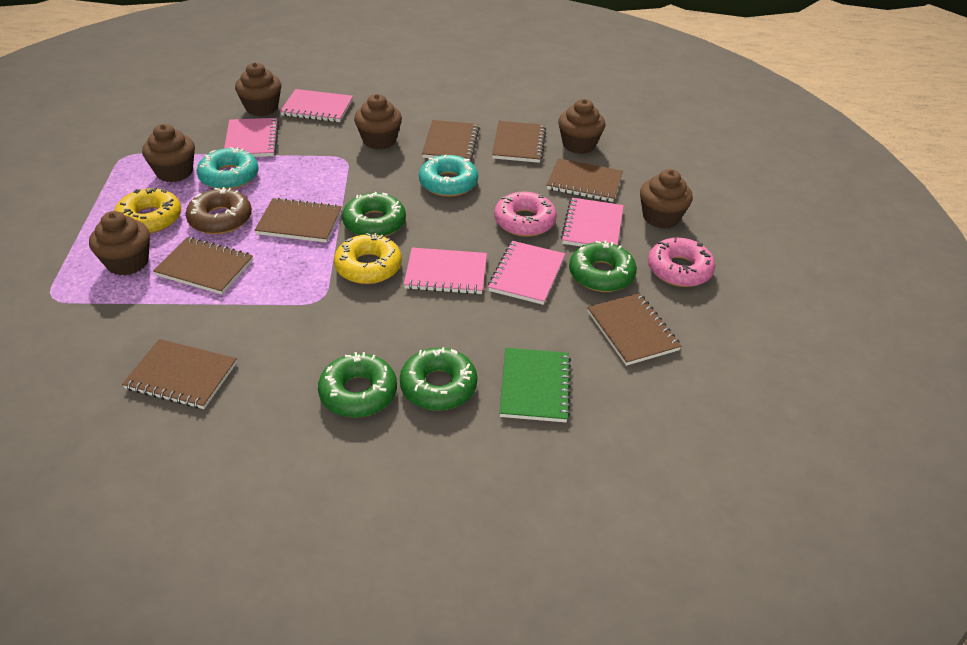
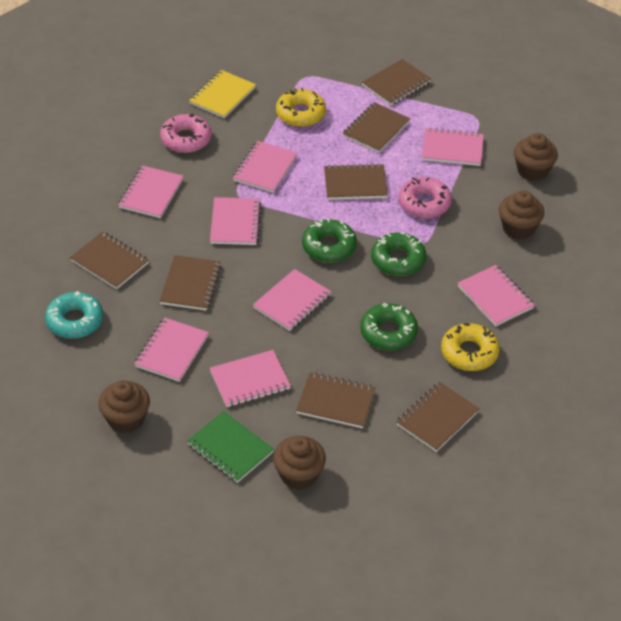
brown cupcake: [89,211,150,275] [142,124,195,182] [235,62,281,116] [354,94,402,150] [558,99,605,154] [640,169,693,229] = 6 -> [98,380,150,433] [273,436,326,490] [499,190,544,240] [514,133,558,181] = 4
brown donut: [186,187,252,234] = 1 -> none = 0
green donut: [318,352,397,418] [342,192,406,237] [400,347,477,411] [569,241,637,292] = 4 -> [302,218,357,262] [360,302,418,350] [371,232,426,276] = 3
pink notebook: [224,118,279,157] [280,89,353,122] [404,247,487,295] [488,241,565,305] [561,198,624,247] = 5 -> [118,166,184,218] [134,318,209,382] [210,197,261,245] [210,350,291,407] [233,141,297,193] [253,269,331,331] [422,128,484,166] [458,265,535,326] = 8
turquoise donut: [197,147,259,189] [419,155,478,197] = 2 -> [45,291,103,339] = 1
yellow notebook: none = 0 -> [189,70,256,118] = 1

